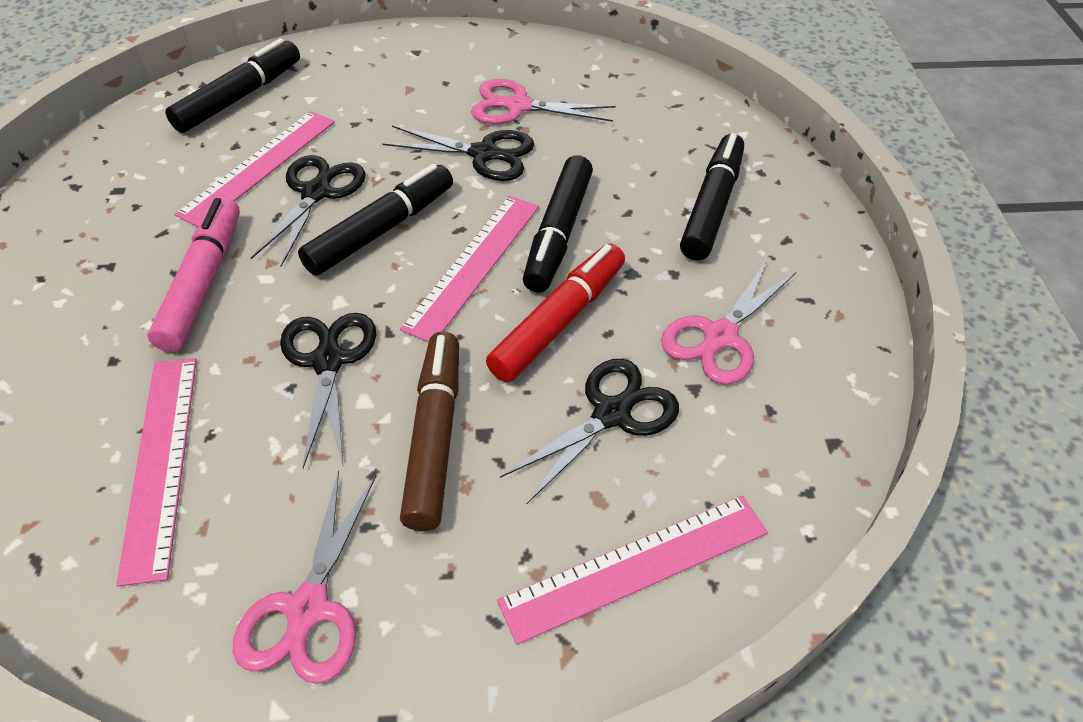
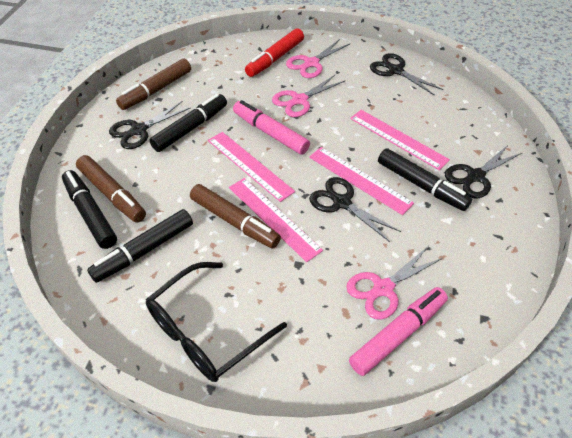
black glasses: none = 0 -> [146,262,287,382] = 1
brown marker: [400,332,459,531] = 1 -> [76,155,146,223] [116,59,191,110] [190,184,281,248] = 3
pink marker: [147,197,240,352] = 1 -> [233,100,310,155] [349,287,448,376] = 2

